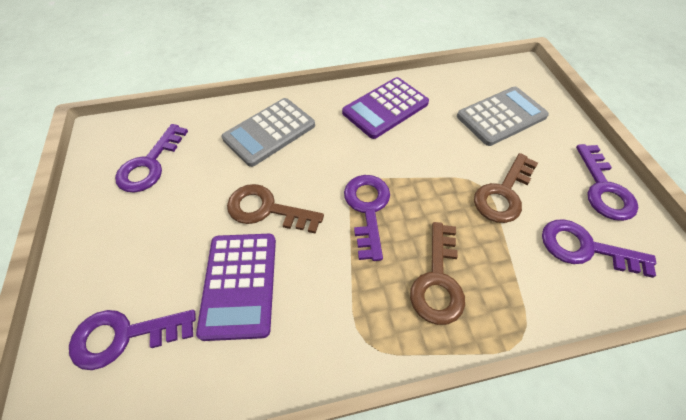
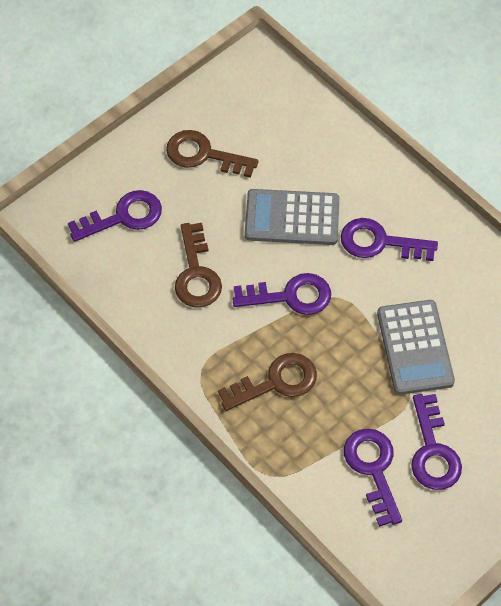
purple calculator: [196,234,276,341] [342,77,429,139] = 2 -> none = 0

